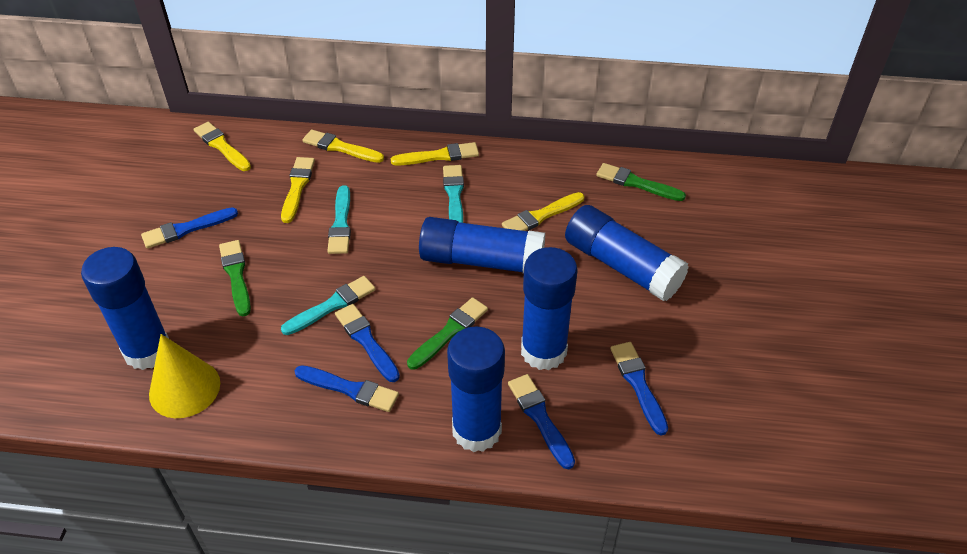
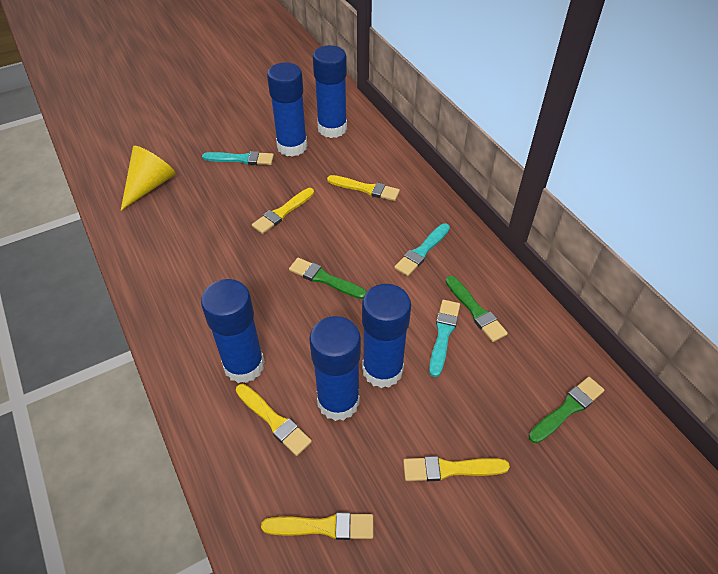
blue brush: [141,207,238,249] [295,365,399,412] [335,304,400,382] [508,374,575,469] [610,342,668,436] = 5 -> none = 0

